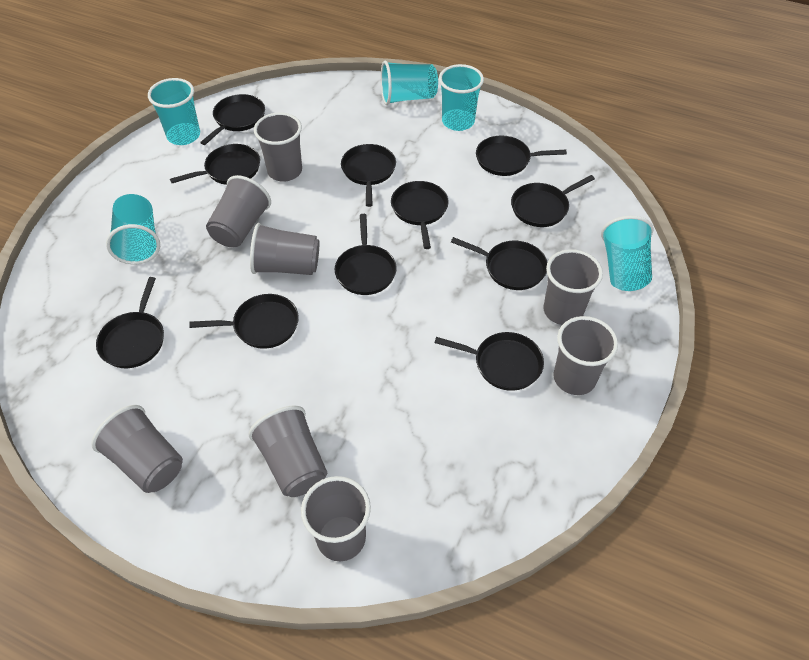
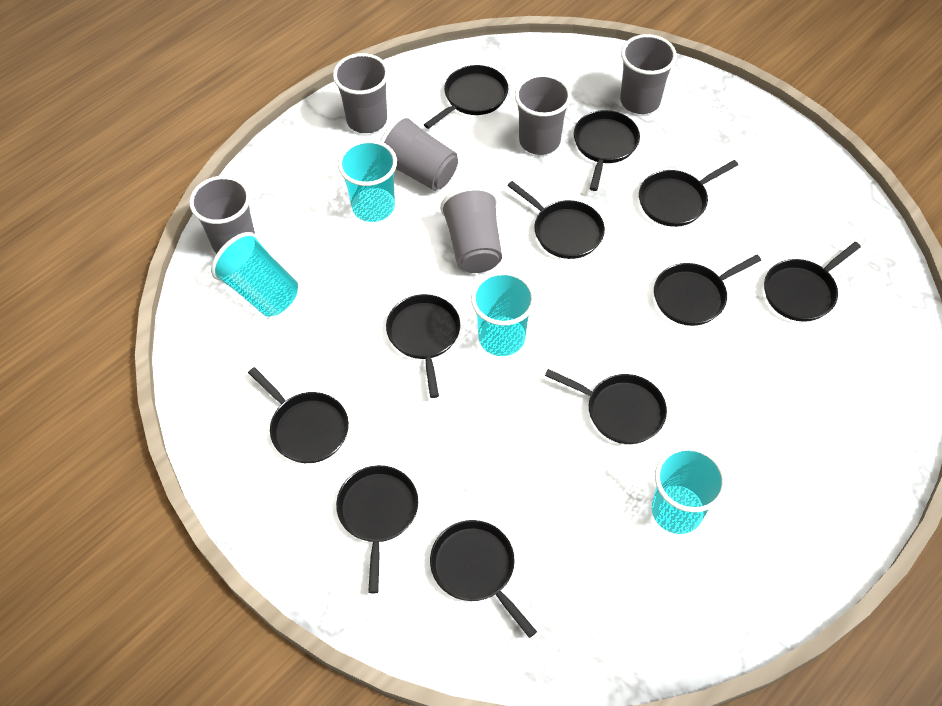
grey cup: [91,405,183,493] [206,175,271,247] [248,405,327,497] [250,223,320,275] [254,112,302,181] [301,476,371,561] [543,249,603,325] [553,316,618,395] = 8 -> [189,176,255,254] [333,53,389,133] [380,115,458,191] [440,187,502,273] [515,74,571,155] [620,34,677,114] = 6
turquoise cup: [106,194,160,264] [148,78,200,145] [381,61,438,105] [439,64,484,131] [601,215,654,291] = 5 -> [211,232,298,317] [338,140,397,222] [471,271,536,356] [652,446,727,534] = 4

